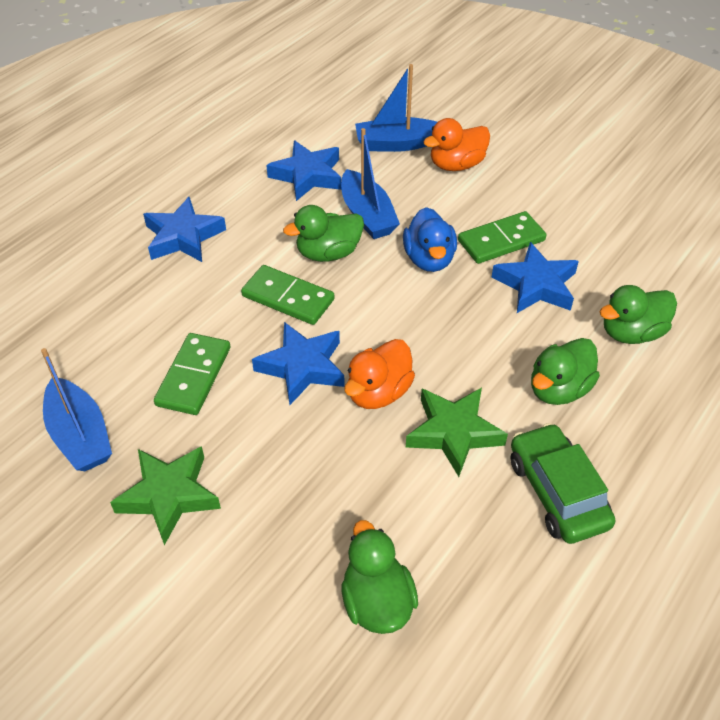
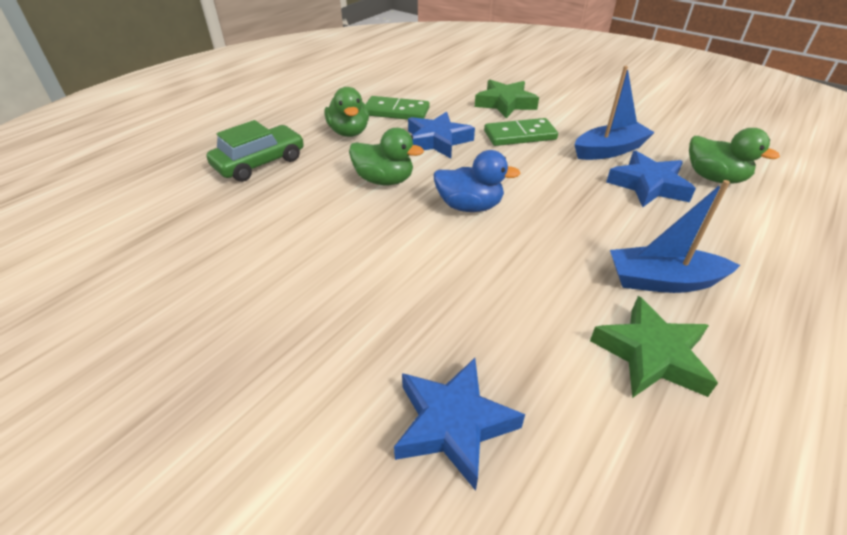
blue boat: [41,348,112,471] [341,128,400,239] [355,64,437,152] = 3 -> [574,66,655,160] [610,180,740,293] = 2
blue star: [143,197,226,262] [252,322,345,405] [266,141,342,201] [491,242,579,313] = 4 -> [394,358,525,491] [408,112,475,158] [606,151,696,207] = 3
green domino: [154,333,230,415] [241,265,335,325] [458,211,546,264] = 3 -> [365,96,430,120] [484,118,558,146] = 2
green duck: [283,205,364,262] [342,520,418,634] [531,338,600,405] [600,285,677,344] = 4 -> [324,87,369,137] [349,128,424,185] [689,128,780,184] = 3
orange duck: [344,339,415,409] [423,118,490,171] = 2 -> none = 0

